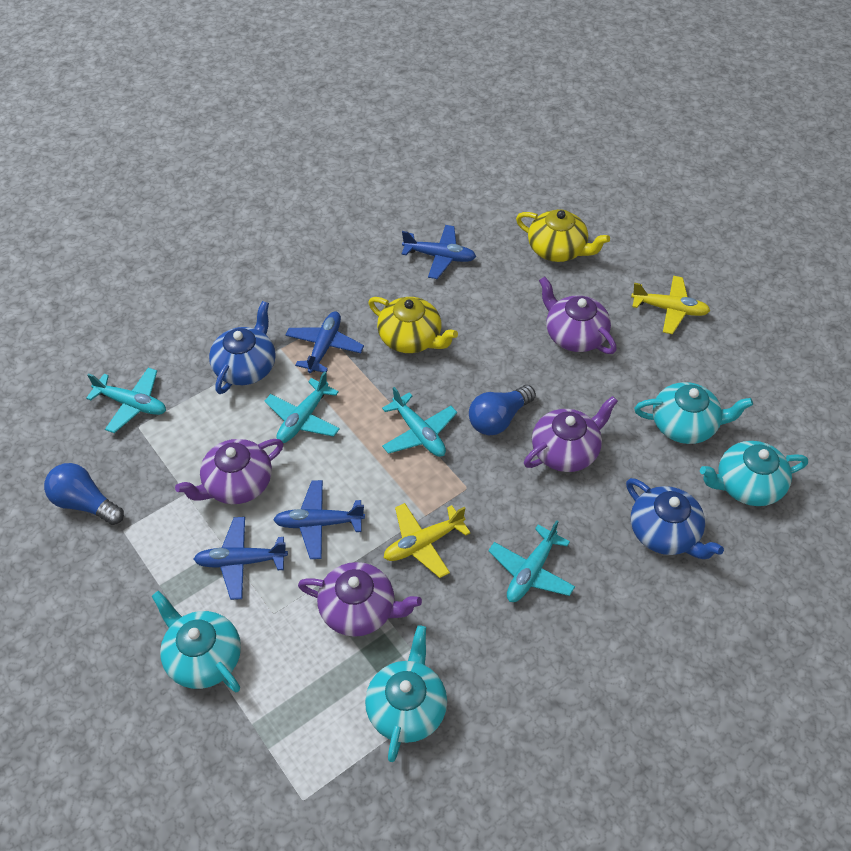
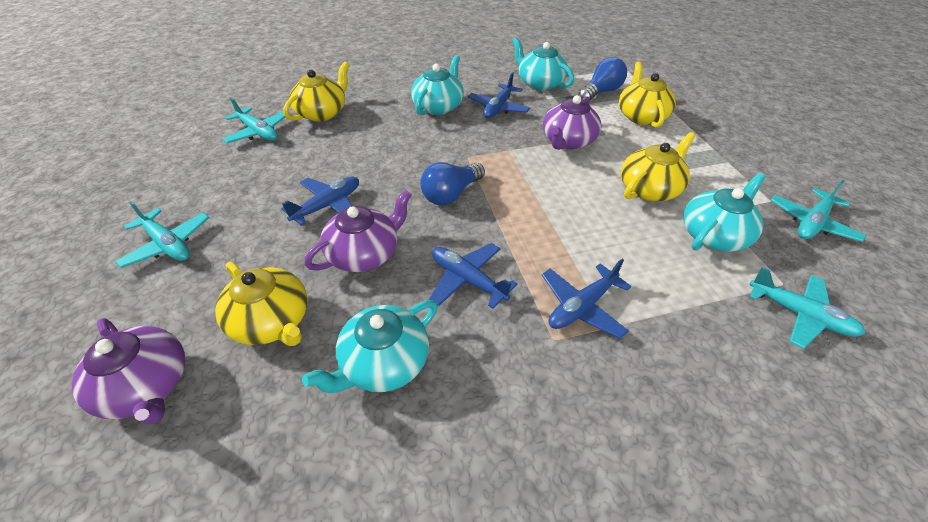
blue teapot: [209,301,276,394] [626,478,724,559] = 2 -> none = 0
purple teapot: [175,439,284,504] [298,562,422,637] [524,396,618,472] [539,277,617,354] = 4 -> [71,318,185,424] [304,189,412,272] [543,95,601,150] = 3
yellow plane: [384,503,471,578] [631,276,710,334] = 2 -> none = 0
yellow teapot: [368,297,458,353] [516,209,610,262] = 2 -> [215,262,307,346] [283,62,349,122] [619,62,676,128] [621,132,695,201] = 4

